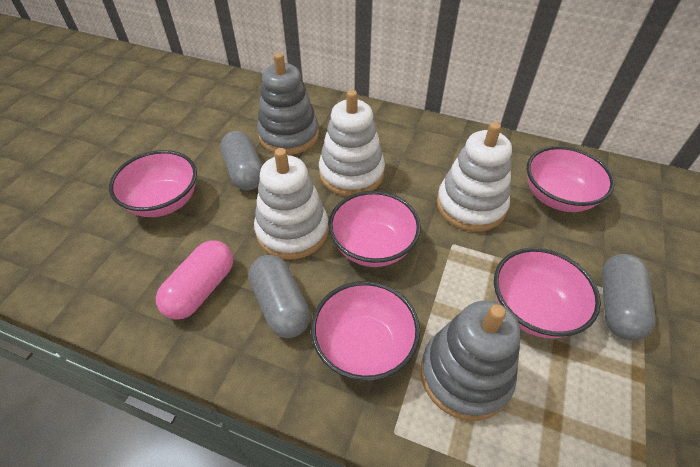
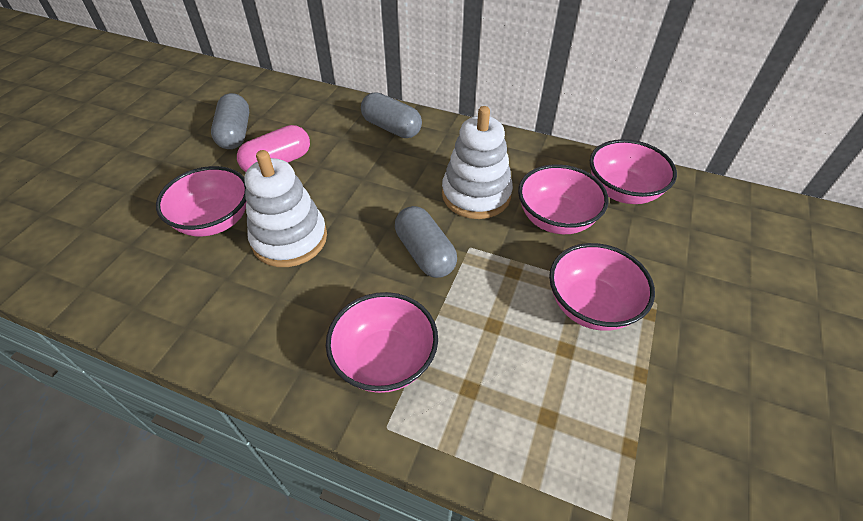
grey stacking toy: [257,53,319,155] [420,301,521,421] = 2 -> none = 0
white stacking toy: [254,148,329,260] [319,90,385,196] [437,122,512,232] = 3 -> [244,150,327,267] [442,106,513,219] = 2

